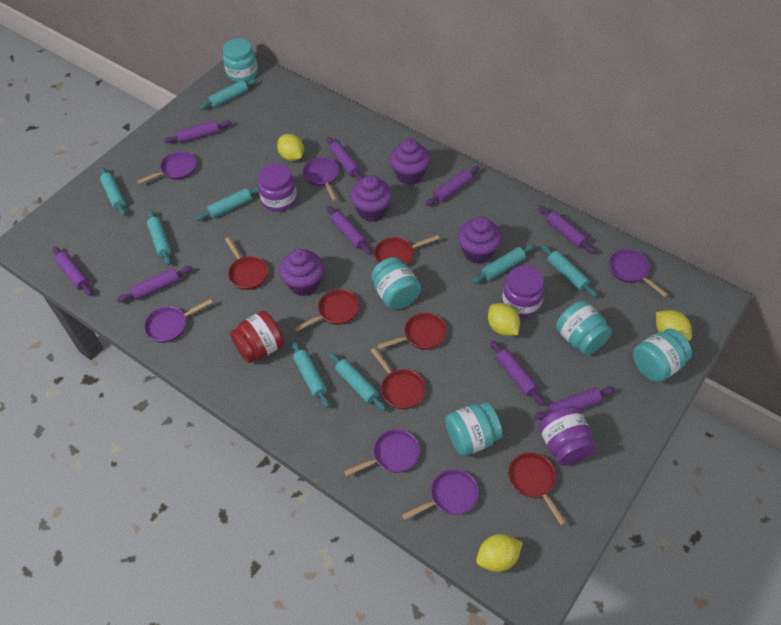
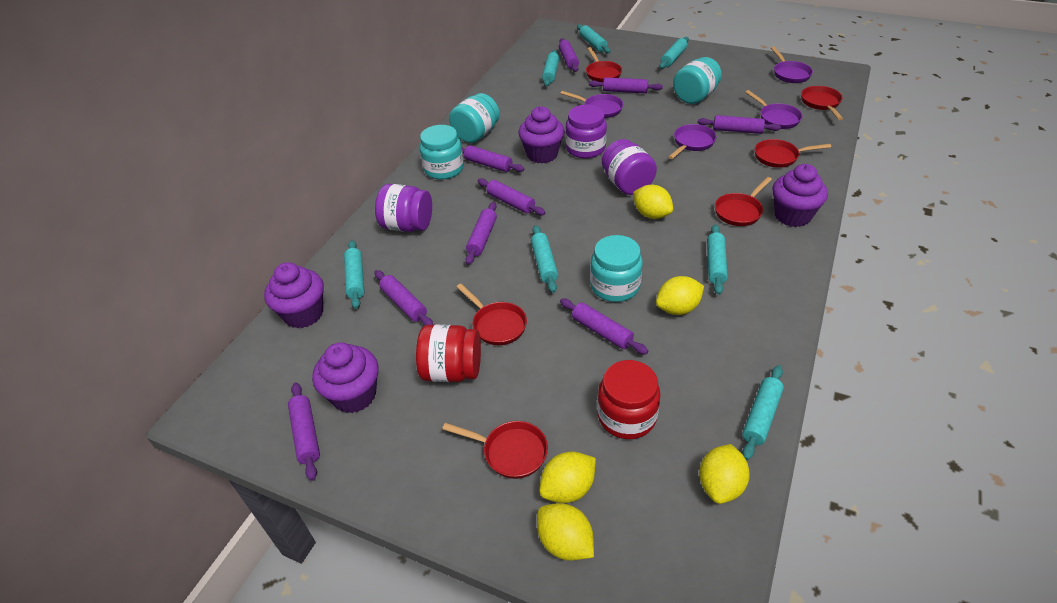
purple pan: [137,151,196,184] [144,299,213,343] [303,157,339,201] [344,429,420,476] [402,469,479,520] [609,249,668,297] = 6 -> [560,91,623,118] [668,124,716,159] [745,90,803,129] [771,47,813,83] = 4
red jar: [230,311,284,363] = 1 -> [416,324,481,382] [597,360,661,439] = 2
turquoise jar: [223,38,258,82] [371,257,421,309] [445,402,502,456] [556,301,612,355] [633,329,692,382] = 5 -> [420,125,464,180] [449,93,500,143] [590,235,643,302] [673,57,722,104] = 4
turquoise rolling pin: [100,167,126,216] [147,210,171,265] [195,186,259,221] [199,78,257,110] [291,340,330,408] [329,352,386,411] [472,244,535,284] [541,244,598,298] = 8 -> [344,240,365,309] [531,225,558,293] [542,50,559,86] [577,24,611,53] [659,37,689,69] [707,224,728,295] [742,365,784,460] = 7
yellow lemon: [277,134,304,161] [476,534,523,572] [488,303,520,336] [656,310,692,341] = 4 -> [537,503,594,561] [539,451,596,503] [633,185,673,219] [656,276,704,315] [699,444,750,504] = 5

